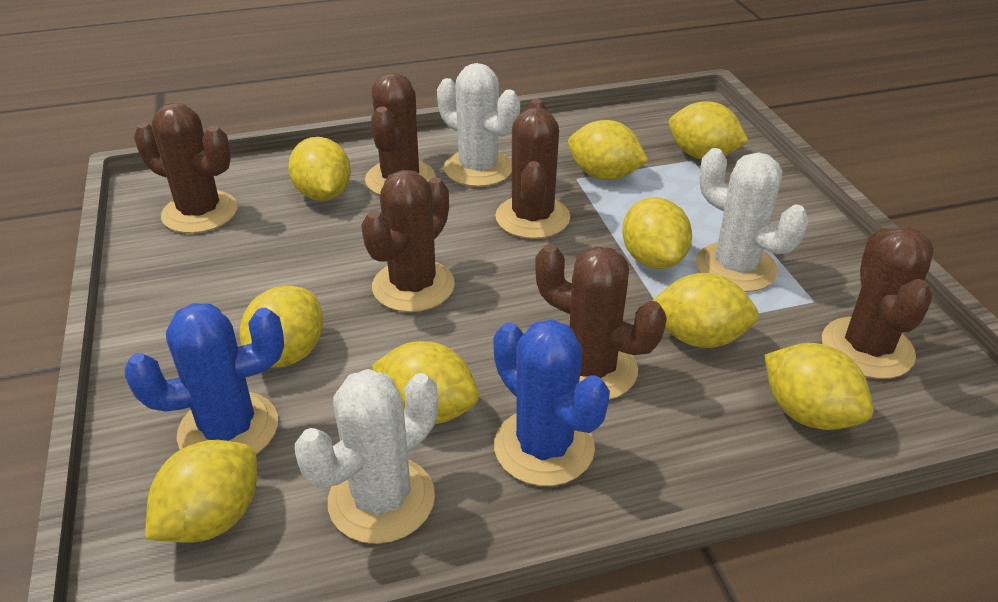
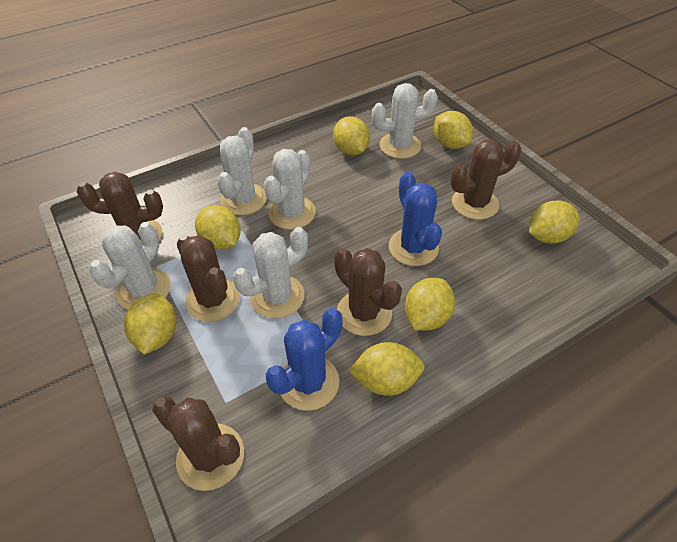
brown cactus: [134,103,237,233] [361,170,455,312] [365,73,436,195] [495,99,570,239] [535,244,667,400] [822,227,934,379] = 6 -> [77,172,163,244] [152,396,244,491] [177,235,240,322] [334,248,402,336] [451,140,521,220] = 5
white cactus: [295,369,438,544] [437,63,520,187] [696,148,808,292] = 3 -> [89,222,171,310] [217,127,267,215] [233,227,308,318] [264,149,316,230] [372,83,438,159] = 5
yellow lemon: [145,440,257,543] [240,286,323,368] [288,137,351,201] [372,341,479,424] [568,120,648,180] [622,197,692,269] [652,273,759,348] [669,101,749,159] [764,343,873,430] = 9 -> [124,293,176,355] [195,205,241,250] [333,116,370,155] [349,342,425,396] [405,278,455,330] [434,111,473,149] [529,201,579,243] = 7

